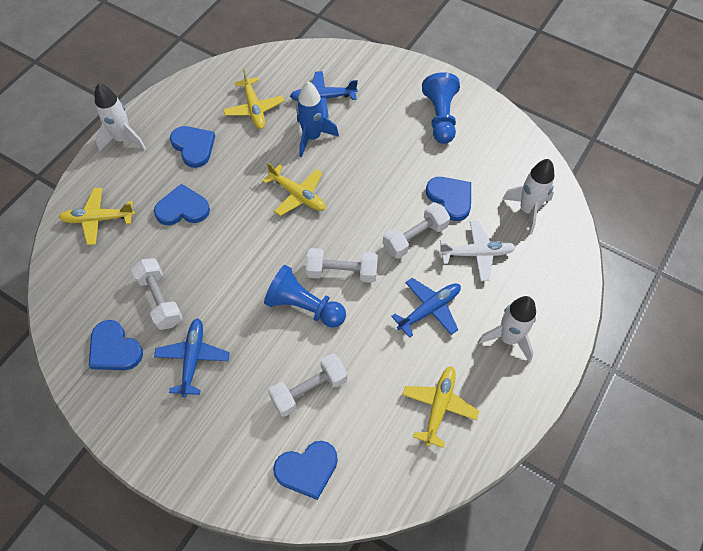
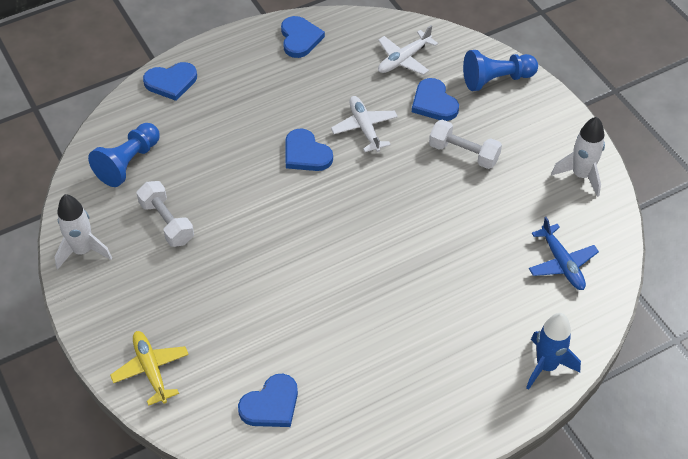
blue plane: [154,318,230,398] [290,71,358,118] [391,278,461,338] = 3 -> [529,217,599,290] = 1
white dumbbell: [131,258,183,330] [268,354,348,417] [306,248,378,283] [383,202,450,259] = 4 -> [137,181,194,247] [429,120,502,169] = 2
white plane: [439,221,516,281] = 1 -> [331,96,398,152] [378,25,438,75] = 2
white rocket: [95,83,146,151] [478,296,536,363] [502,159,554,235] = 3 -> [55,194,112,269] [551,117,605,197] = 2
yellow plane: [58,188,135,245] [223,69,285,129] [263,163,326,216] [402,366,479,448] = 4 -> [110,331,189,406] = 1

